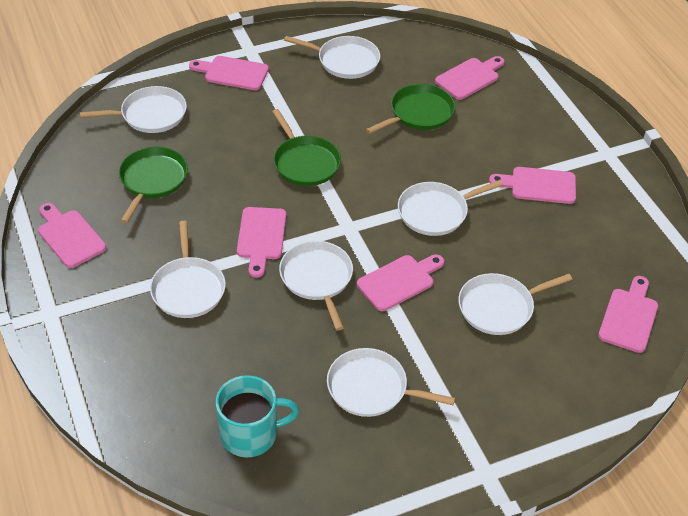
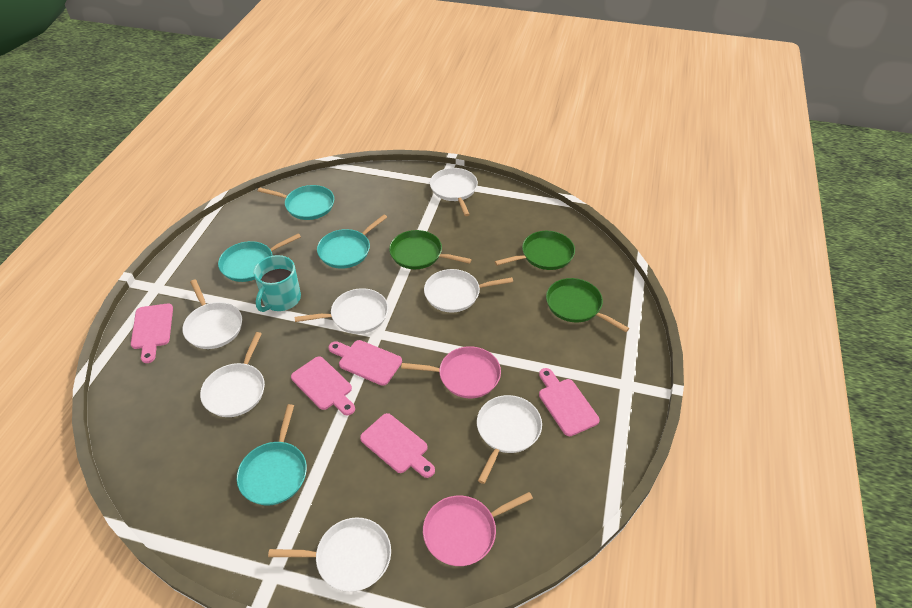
pink cutting board: [38,203,106,268] [189,56,269,90] [237,207,286,278] [357,254,444,311] [435,56,505,100] [489,167,576,204] [598,276,658,353] = 7 -> [131,304,173,363] [291,356,355,416] [329,340,402,386] [360,413,435,478] [539,368,600,436] = 5
pink pan: none = 0 -> [401,346,501,398] [423,492,533,566] = 2
turquoise pan: none = 0 -> [218,233,301,282] [237,404,307,505] [258,185,334,220] [317,215,387,269] = 4

